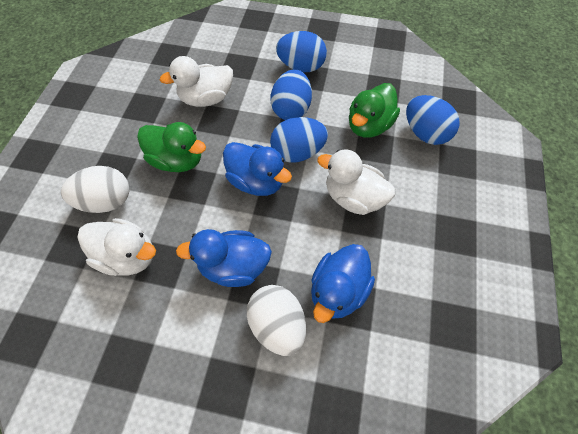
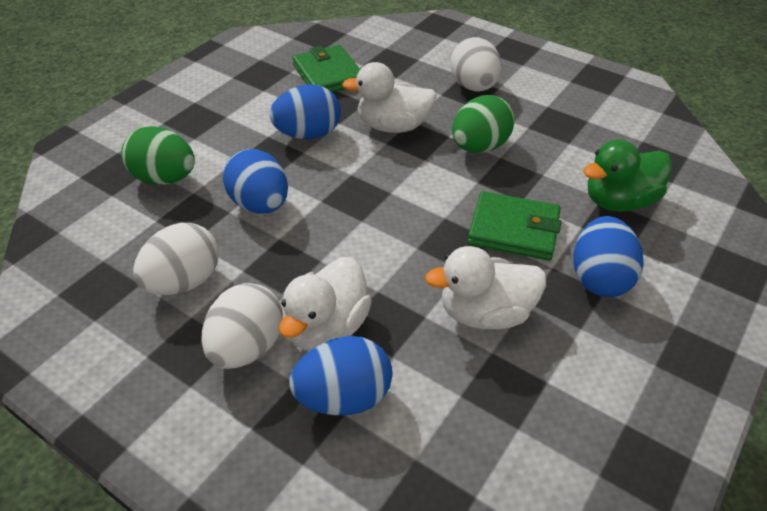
blue duck: [176,229,272,287] [223,142,292,196] [311,244,375,323] = 3 -> none = 0
green duck: [137,122,206,172] [349,83,400,138] = 2 -> [583,139,672,212] = 1
green egg: none = 0 -> [121,126,195,185] [452,95,515,153] = 2
green wallet: none = 0 -> [292,45,360,93] [468,191,561,260] = 2
white egg: [61,166,129,213] [247,285,306,356] = 2 -> [133,223,219,295] [201,283,283,369] [450,37,501,91] = 3

